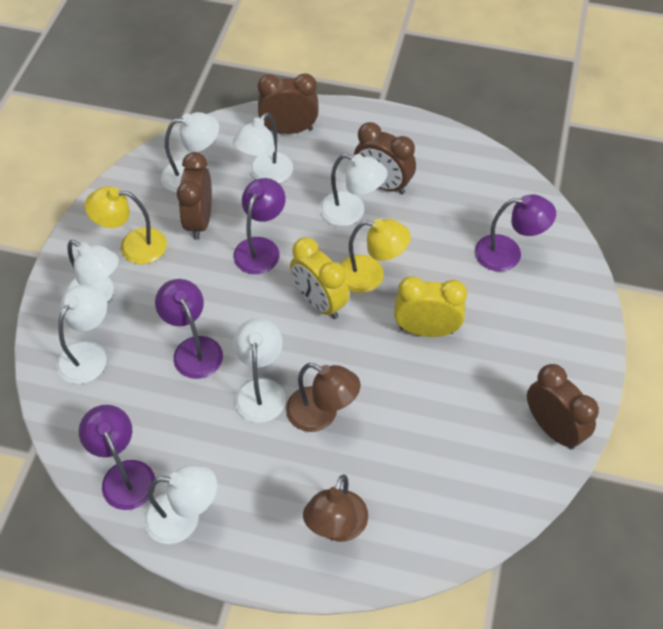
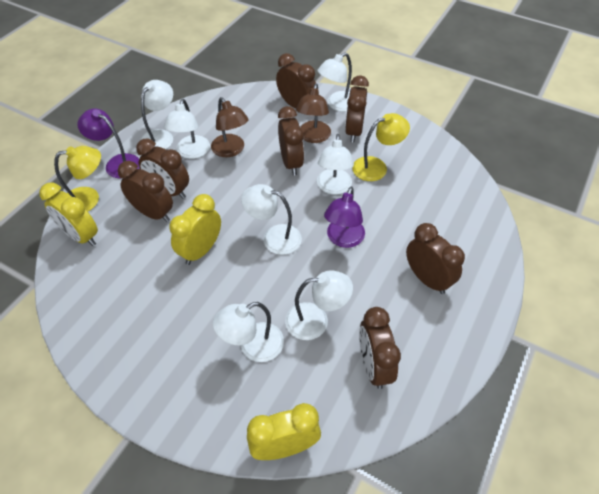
brown clock: [177,152,212,240] [258,73,319,134] [354,122,416,194] [527,364,599,450] = 4 -> [118,161,173,222] [136,139,189,199] [276,53,316,109] [278,106,304,175] [345,75,369,143] [359,307,401,389] [406,223,465,294] = 7
purple lamp: [79,405,155,510] [155,279,223,379] [233,178,286,274] [475,195,556,271] = 4 -> [77,109,139,178] [324,186,365,248] = 2
yellow clock: [290,237,349,319] [394,276,467,337] = 2 -> [39,183,98,246] [169,194,221,265] [247,403,321,460] = 3

